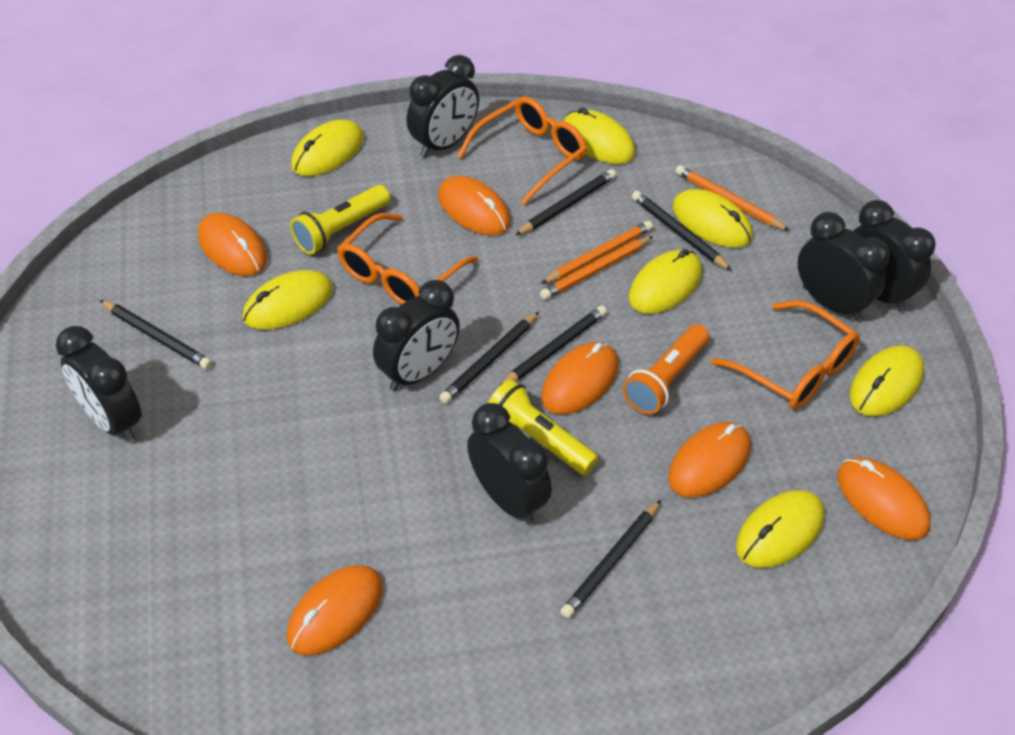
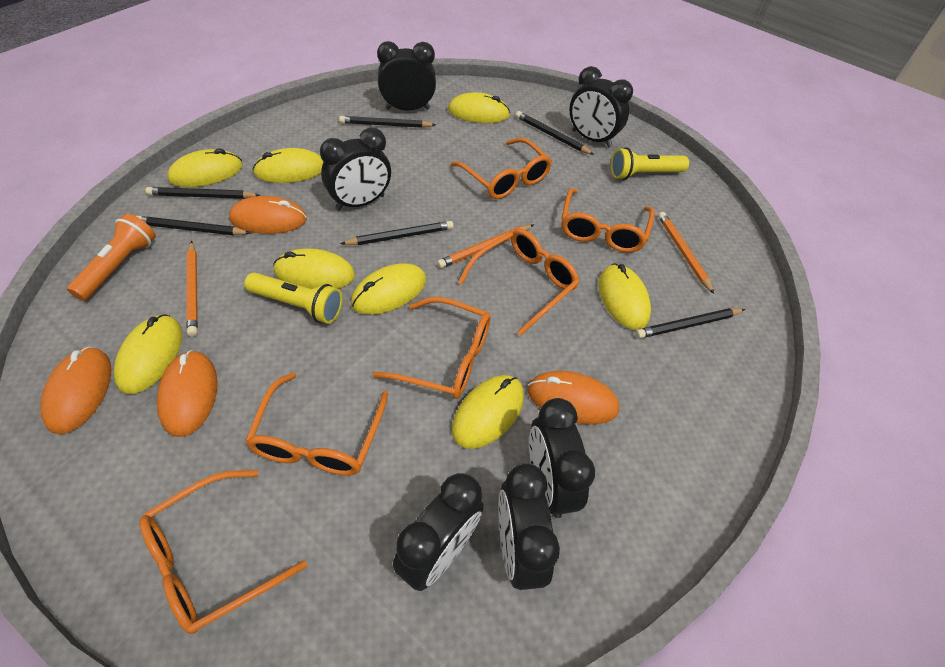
orange glasses: [337,213,478,305] [457,96,587,205] [711,300,860,409] = 3 -> [139,470,307,634] [245,372,388,476] [372,297,491,399] [451,138,552,199] [458,229,579,336] [561,188,655,253] = 6
orange mouse: [198,213,267,276] [287,565,383,655] [438,176,511,236] [541,342,619,414] [668,422,751,498] [837,458,931,540] = 6 -> [41,346,112,434] [157,350,218,437] [229,196,307,234] [528,371,619,424] = 4
yellow mouse: [243,270,333,330] [291,120,364,176] [564,107,635,164] [629,249,702,314] [673,189,752,248] [736,490,825,568] [850,345,924,416] = 7 -> [114,314,182,394] [167,149,243,187] [253,148,323,183] [273,248,355,289] [351,263,426,315] [448,92,510,123] [452,375,524,449] [599,264,651,330] = 8

